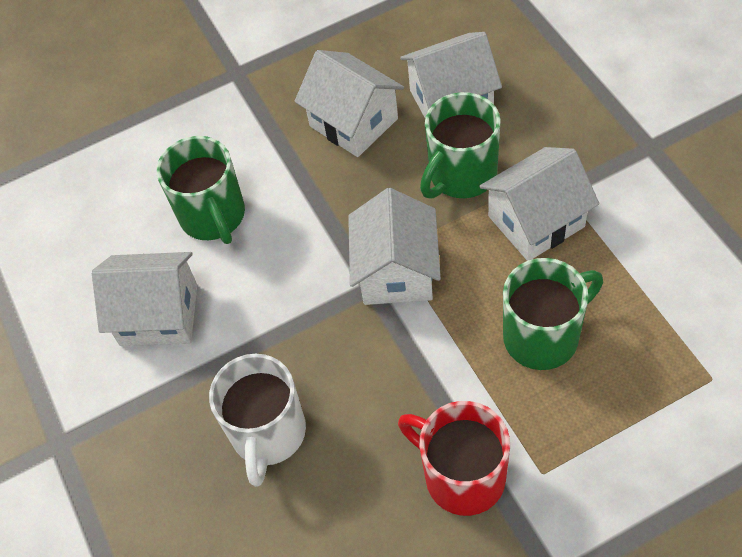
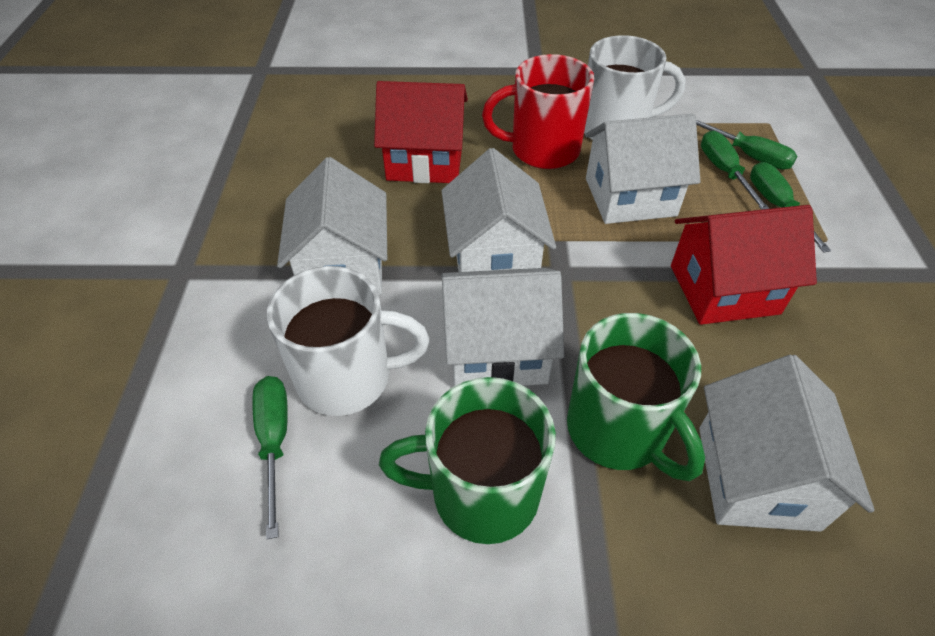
green mug: [157,136,245,244] [420,92,501,199] [503,258,603,370] = 3 -> [379,377,556,544] [567,313,705,481] = 2
green screwdriver: none = 0 -> [252,376,288,539] [696,120,797,170] [701,131,769,210] [750,162,831,253] = 4
red house: none = 0 -> [374,81,468,183] [671,205,817,325] = 2
white mug: [209,354,306,487] = 1 -> [267,266,429,416] [584,35,686,140] = 2

